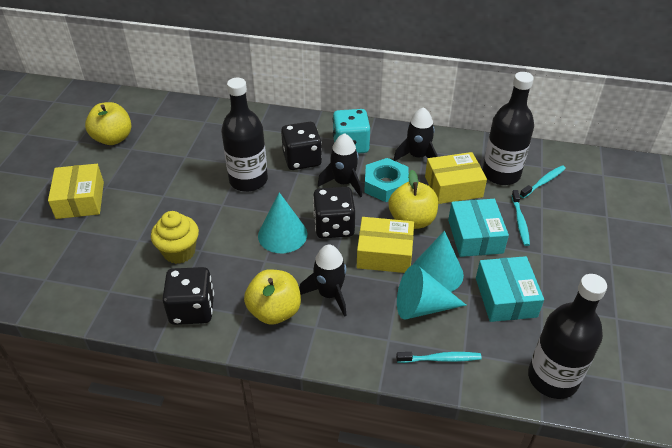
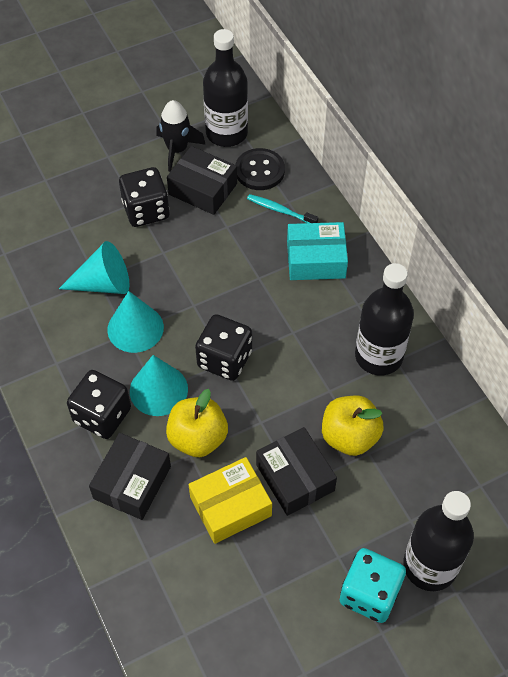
black box: none = 0 -> [89,433,171,520] [167,146,237,215] [256,427,337,516] = 3
black button: none = 0 -> [235,148,285,190] = 1
black rocket: [299,245,347,317] [318,133,362,197] [394,107,438,161] = 3 -> [156,100,206,172] = 1
turquoise box: [448,199,509,257] [476,256,544,322] = 2 -> [287,222,348,280] = 1
turquoise nut: [364,158,409,202] = 1 -> none = 0
turquoise toothbrush: [396,352,482,363] [511,190,530,246] [520,165,566,198] = 3 -> [247,194,318,223] = 1
yellow apple: [85,102,131,145] [244,269,301,325] [389,170,438,229] = 3 -> [166,389,228,457] [322,396,384,456] = 2
yellow box: [48,164,104,219] [357,217,414,273] [425,152,487,204] = 3 -> [188,457,272,544] = 1
yellow cupcake: [151,211,199,264] = 1 -> none = 0

